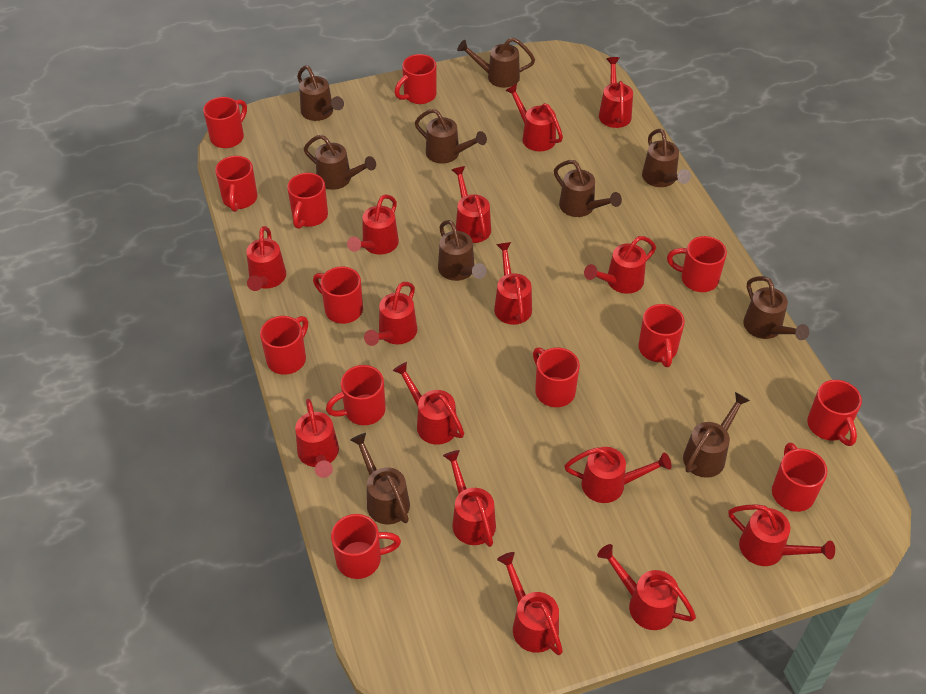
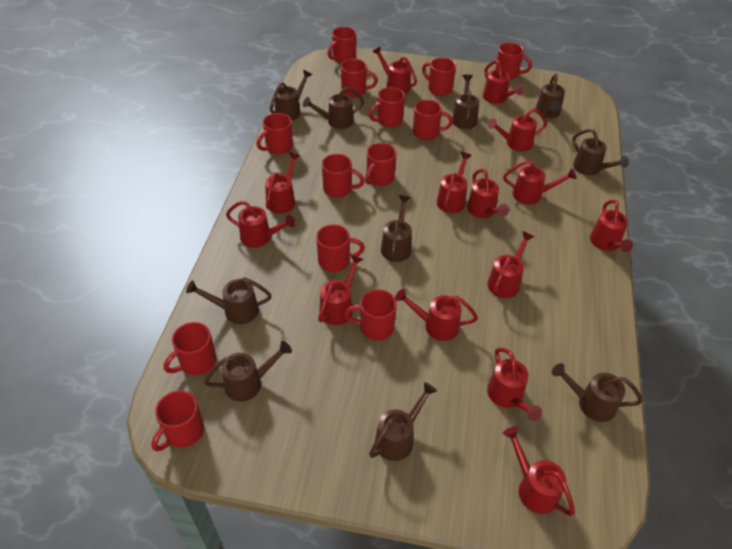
red watering can: [246,226,286,291] [295,399,339,478] [347,194,399,255] [364,282,417,346] [393,362,464,445] [443,450,496,547] [452,166,491,243] [494,242,532,325] [497,552,563,655] [505,84,563,151] [564,447,672,503] [584,236,656,294] [597,544,696,630] [599,57,633,128] [728,504,835,566] = 15 -> [226,201,296,248] [265,152,300,214] [318,254,364,325] [372,46,417,94] [395,289,478,341] [437,152,472,213] [467,169,509,218] [483,60,523,104] [487,231,534,298] [487,347,542,421] [488,108,547,151] [503,160,577,204] [503,426,575,516] [590,200,633,252] = 14

